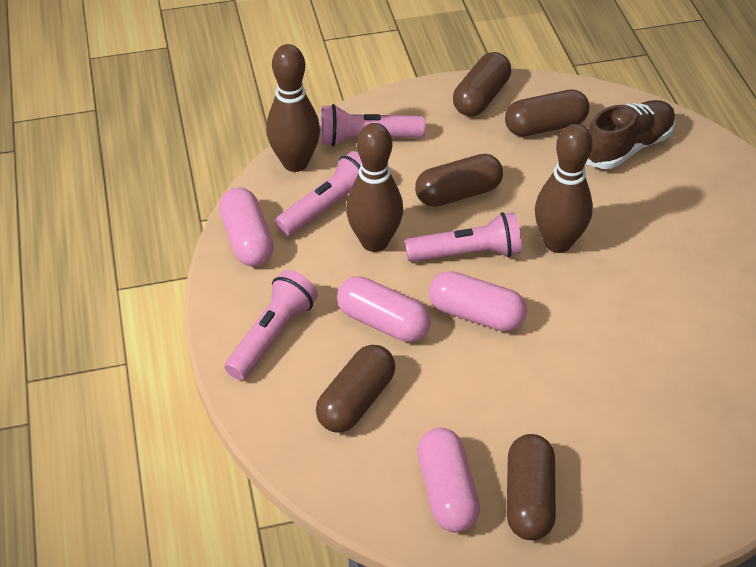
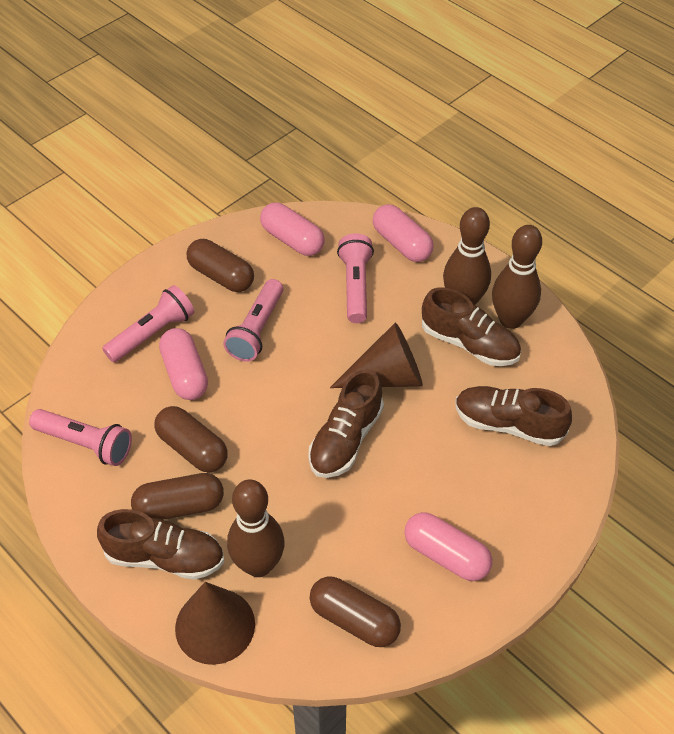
brown capsule: [316,345,395,432] [415,154,503,207] [453,52,511,116] [505,89,589,137] [507,434,556,540] = 5 -> [131,473,224,520] [154,406,228,473] [187,239,254,292] [310,577,401,647] = 4
brown cone: none = 0 -> [175,582,255,665] [330,322,423,388] = 2
brown shoe: [586,100,675,169] = 1 -> [97,509,224,580] [308,369,384,478] [422,287,521,366] [455,386,572,446] = 4

